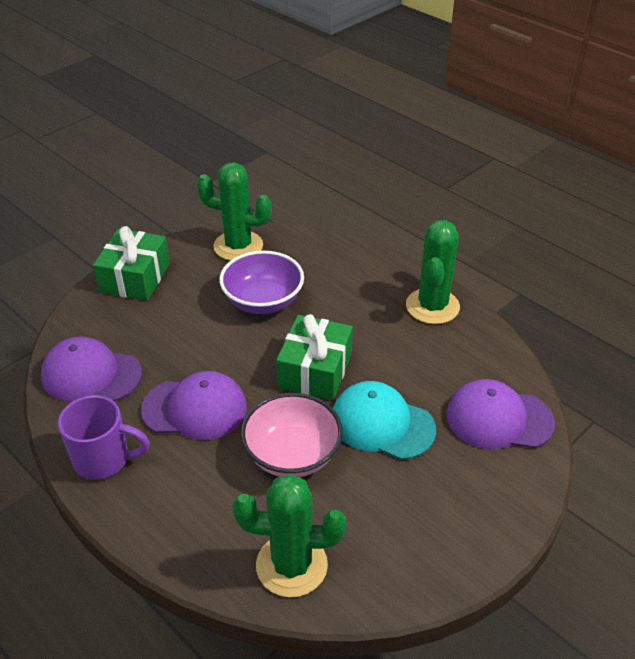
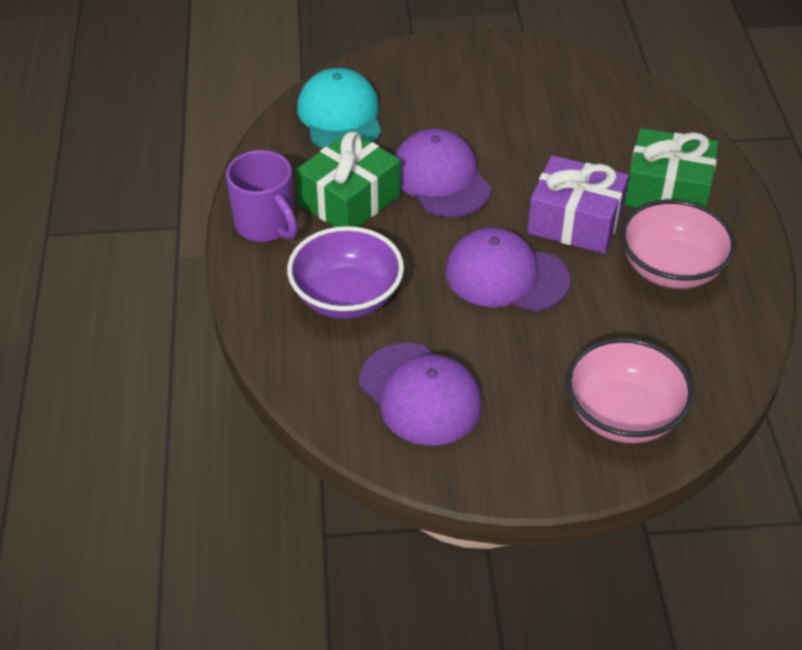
green cactus: [197,162,272,261] [233,474,346,597] [406,220,460,324] = 3 -> none = 0
pink bowl: [241,393,343,477] = 1 -> [566,338,694,443] [621,199,736,289] = 2
purple gift: none = 0 -> [527,155,629,254] = 1

